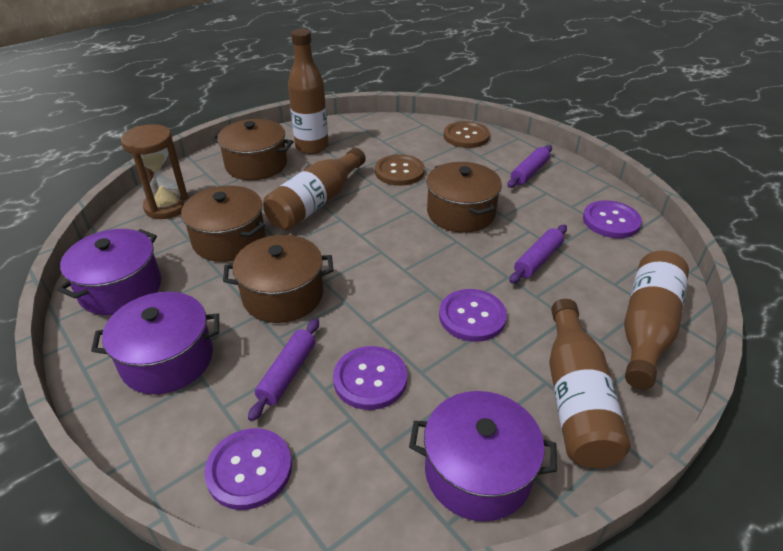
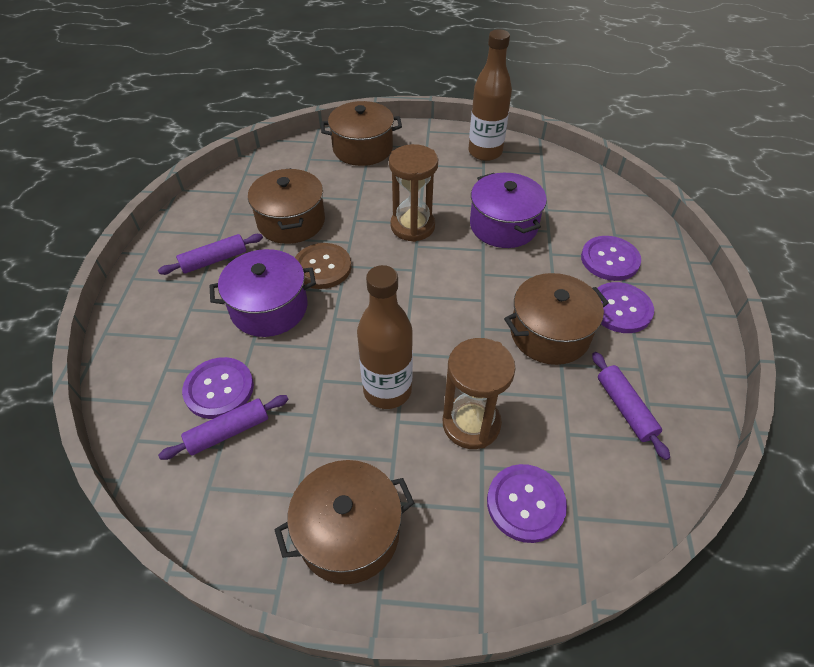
brown bottle: [263,148,366,230] [288,29,329,154] [549,299,631,468] [624,251,689,390] = 4 -> [357,265,413,409] [468,29,512,161] = 2
brown button: [375,154,425,186] [444,121,490,148] = 2 -> [295,243,351,289] = 1
brown hourglass: [121,124,189,219] = 1 -> [389,144,438,242] [443,338,516,449] = 2
purple pot: [57,229,161,315] [91,292,219,394] [409,391,557,522] = 3 -> [210,249,316,337] [470,173,547,248] = 2

